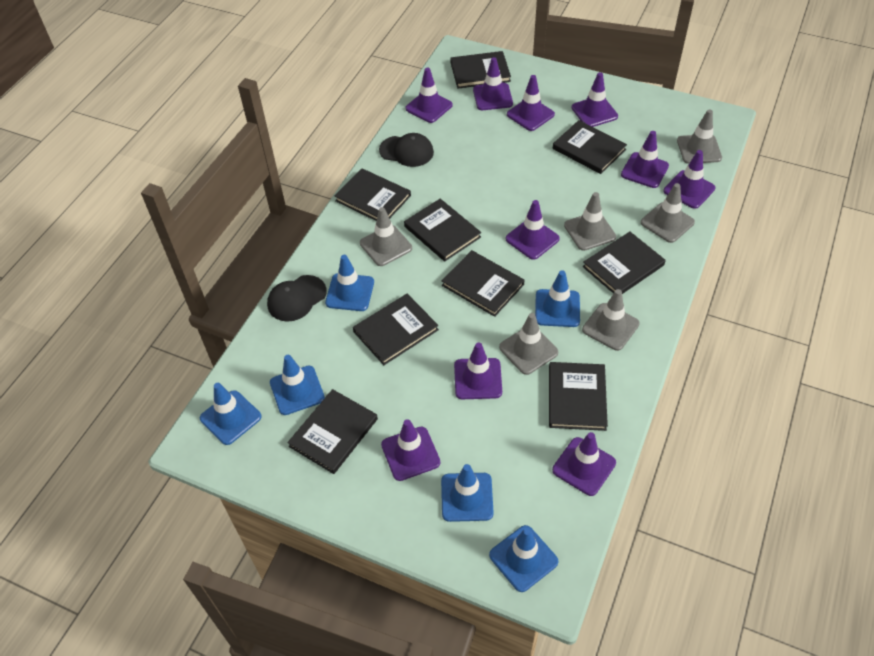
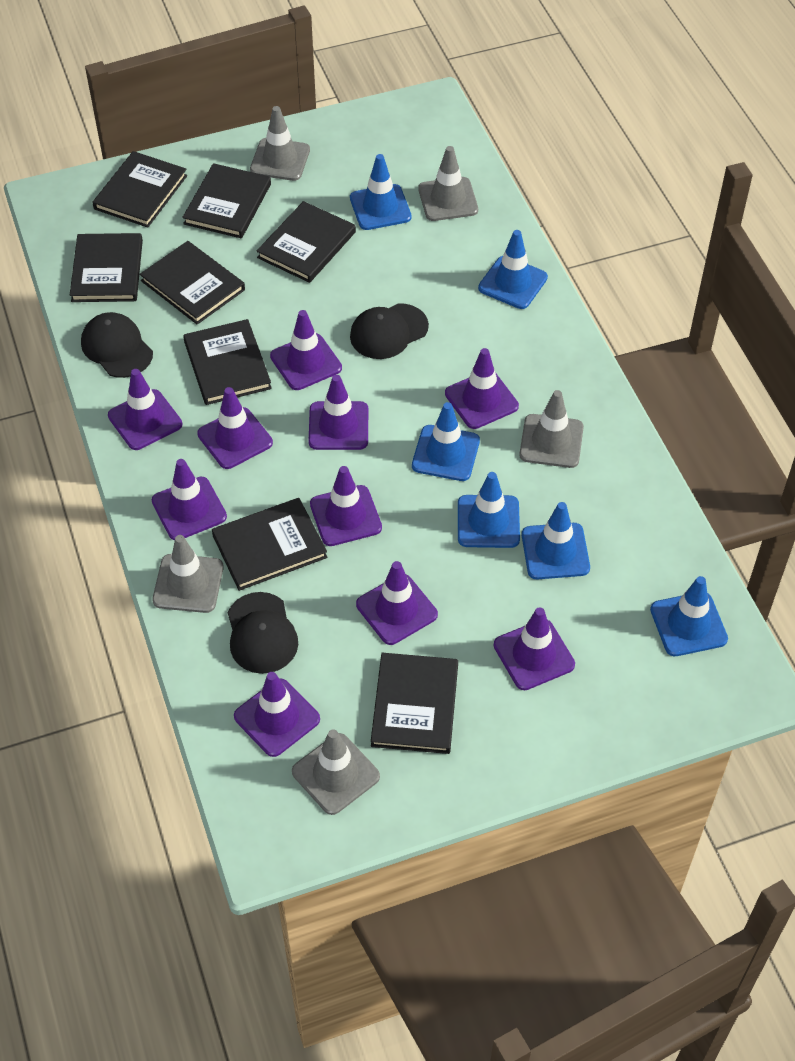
black book: [287,389,378,474] [335,169,411,221] [353,294,439,365] [404,199,481,261] [442,250,524,317] [450,51,511,88] [549,362,608,431] [553,120,627,174] [583,231,666,294] = 9 -> [70,233,143,302] [92,151,187,228] [140,241,245,325] [182,163,271,238] [183,319,272,405] [212,498,327,591] [256,201,356,283] [371,653,458,754] = 8
black cap: [267,275,327,321] [379,133,434,167] = 2 -> [81,312,153,378] [228,592,298,674] [350,303,429,359] = 3
grey traffic cone: [360,207,412,266] [499,313,558,375] [564,192,616,251] [582,289,640,351] [641,183,695,243] [677,109,722,164] = 6 -> [152,535,224,613] [250,106,310,181] [292,729,380,815] [418,146,478,221] [519,390,584,468] = 5

